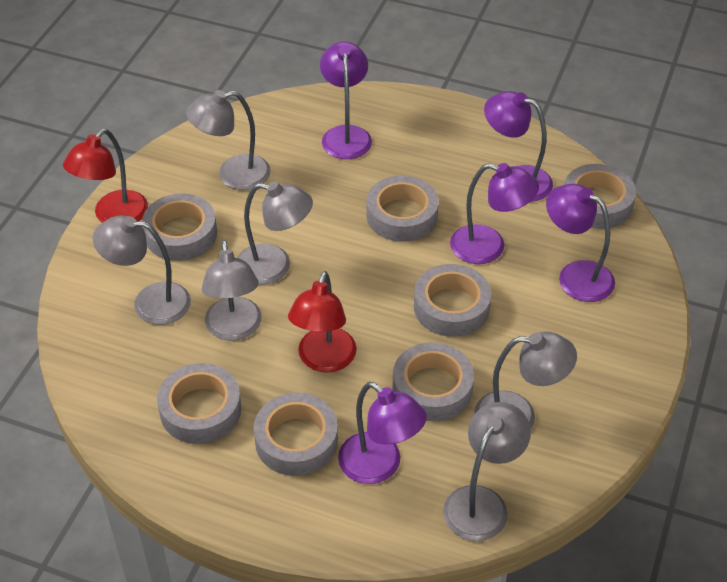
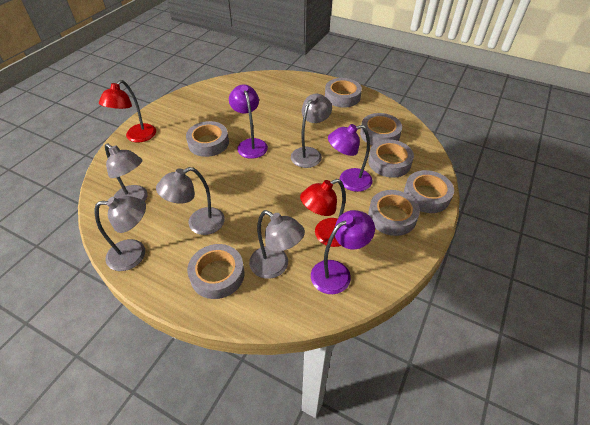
grey lamp: [93,215,191,325] [186,90,271,190] [202,240,262,341] [237,182,313,285] [443,402,531,541] [474,331,577,430] = 6 -> [95,196,146,271] [105,143,148,202] [156,167,225,235] [249,210,305,279] [291,94,332,168] = 5
purple lamp: [320,41,372,159] [338,382,427,484] [450,163,539,264] [484,91,553,202] [546,184,615,302] = 5 -> [229,84,268,159] [311,210,375,294] [328,124,372,192] = 3

